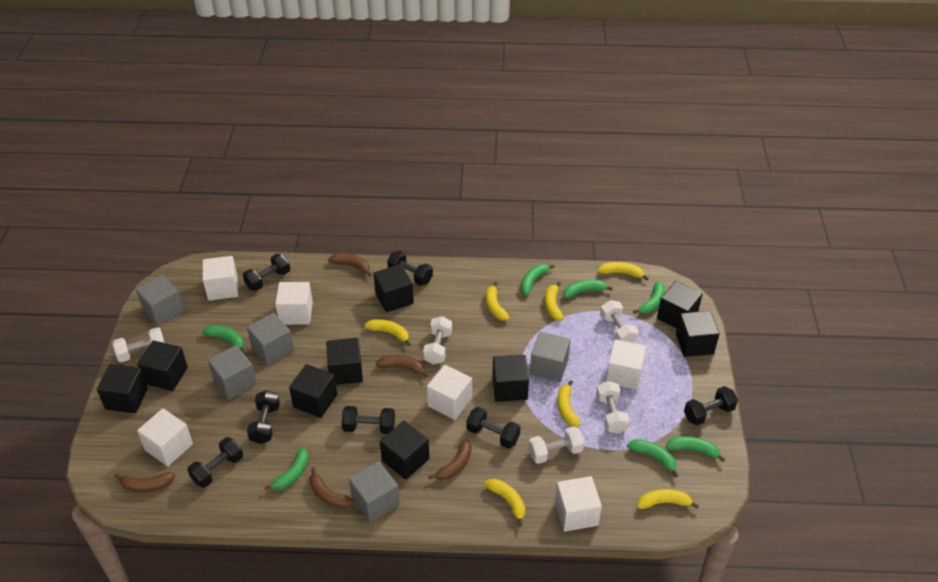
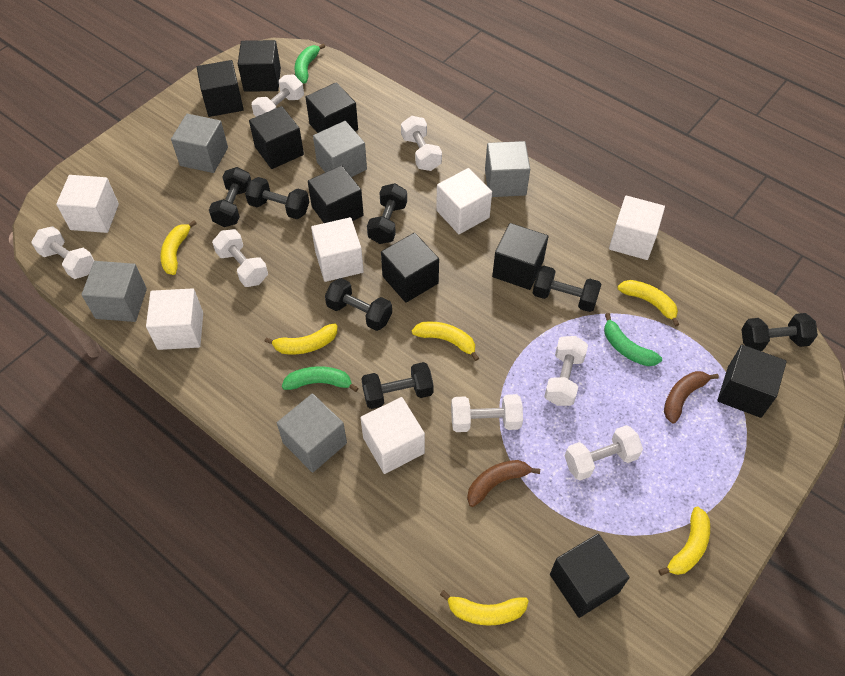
brown banana: [114,472,175,492] [309,467,354,508] [328,253,372,277] [376,355,428,377] [428,439,471,480] = 5 -> [467,460,540,507] [664,371,719,423] = 2
green banana: [202,325,244,353] [264,447,309,490] [521,264,555,295] [563,280,613,298] [627,439,678,477] [633,281,665,314] [665,436,725,462] = 7 -> [282,366,359,392] [294,43,325,83] [604,313,662,366] = 3
white dumbbell: [113,327,165,362] [423,316,452,365] [528,427,584,464] [596,381,629,434] [600,300,639,343] = 5 -> [31,226,94,279] [212,229,268,287] [252,74,304,117] [401,116,442,171] [451,394,523,432] [544,336,588,406] [565,425,643,481] = 7
yellow banana: [364,319,410,346] [484,479,525,526] [486,282,510,321] [545,282,564,320] [557,380,580,427] [598,262,649,280] [637,489,699,509] = 7 -> [160,220,197,275] [264,323,337,354] [412,321,479,361] [440,590,528,626] [617,280,680,327] [658,507,710,576] = 6

